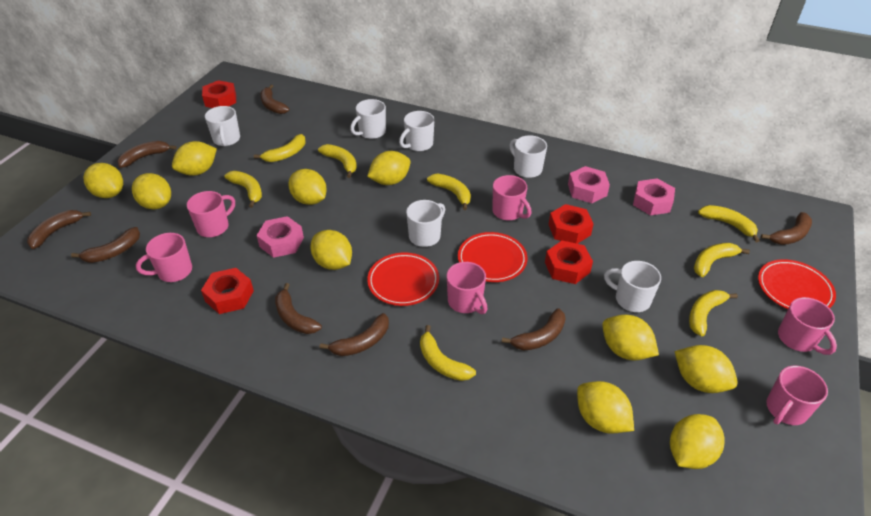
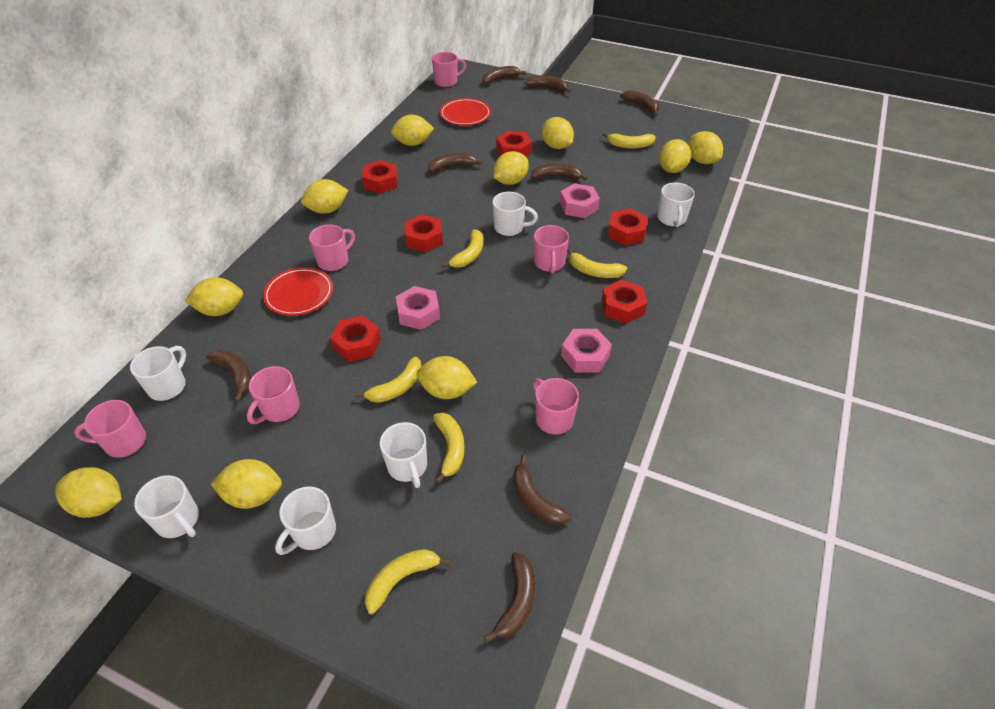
red nut: [201,268,254,314] [202,80,236,108] [545,241,593,284] [548,204,593,244] = 4 -> [330,316,381,362] [362,160,398,194] [404,214,443,252] [496,131,532,156] [602,280,647,324] [608,208,648,245] = 6
red plate: [367,253,439,306] [458,232,528,282] [758,259,836,309] = 3 -> [263,267,333,316] [440,98,491,126] = 2
yellow banana: [224,171,262,208] [254,134,306,162] [318,144,357,178] [420,325,476,381] [427,173,471,210] [689,290,738,336] [694,243,750,277] [698,205,760,242] = 8 -> [355,357,421,403] [365,549,451,614] [433,413,465,484] [442,229,483,268] [567,248,627,278] [603,132,656,148] = 6

